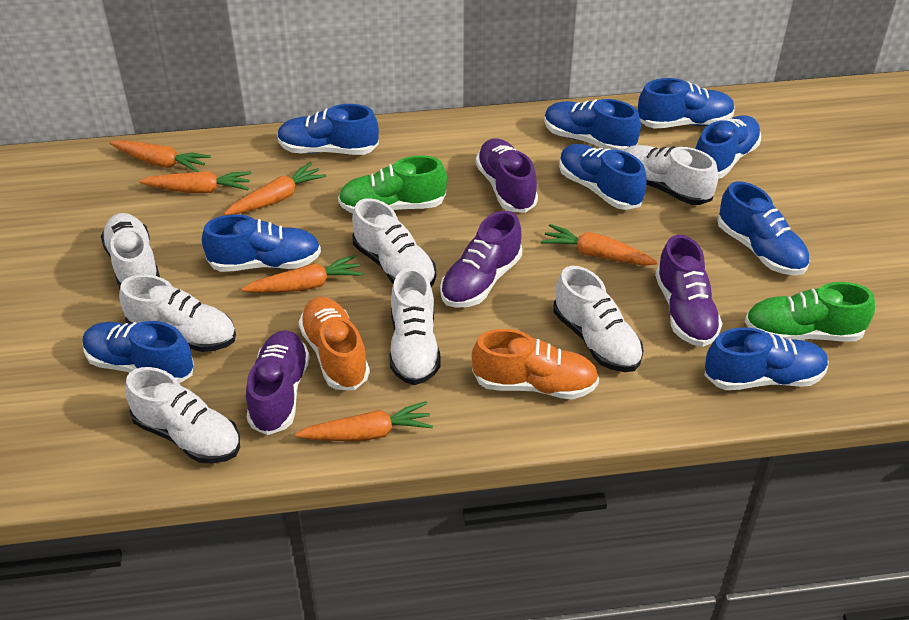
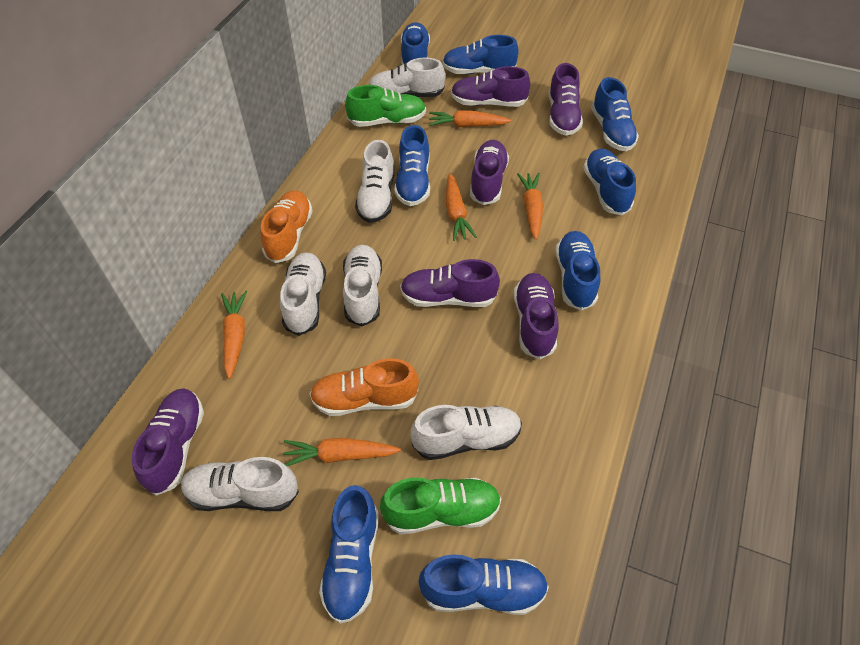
blue shoe: [83,321,194,383] [202,215,321,272] [277,104,379,155] [544,99,641,151] [559,144,647,210] [638,78,735,129] [695,115,761,179] [704,327,829,390] [717,182,810,276] = 9 -> [319,485,379,624] [394,125,430,206] [401,22,430,65] [419,554,549,615] [442,35,519,74] [556,231,600,311] [583,149,636,215] [591,77,639,151] = 8
orange carrot: [110,140,211,172] [139,171,251,193] [224,162,326,215] [241,255,363,293] [295,402,433,441] [541,224,658,266] = 6 -> [221,291,247,379] [283,438,401,466] [429,110,512,127] [446,174,477,241] [517,173,543,240] = 5
purple shoe: [246,330,310,435] [440,211,522,308] [476,138,538,213] [655,235,723,347] = 4 -> [132,388,204,496] [400,259,500,307] [451,66,530,107] [470,140,509,205] [514,273,558,359] [549,63,583,136] = 6
white shoe: [101,213,160,288] [119,275,236,352] [125,367,240,464] [352,198,436,287] [390,267,441,385] [554,266,643,372] [623,145,718,205] = 7 -> [181,457,299,511] [280,252,326,336] [343,245,382,326] [355,140,395,223] [368,58,445,97] [411,405,522,460] = 6

